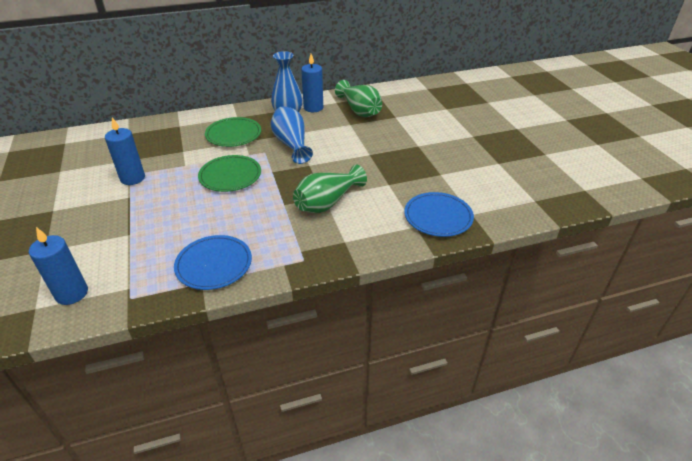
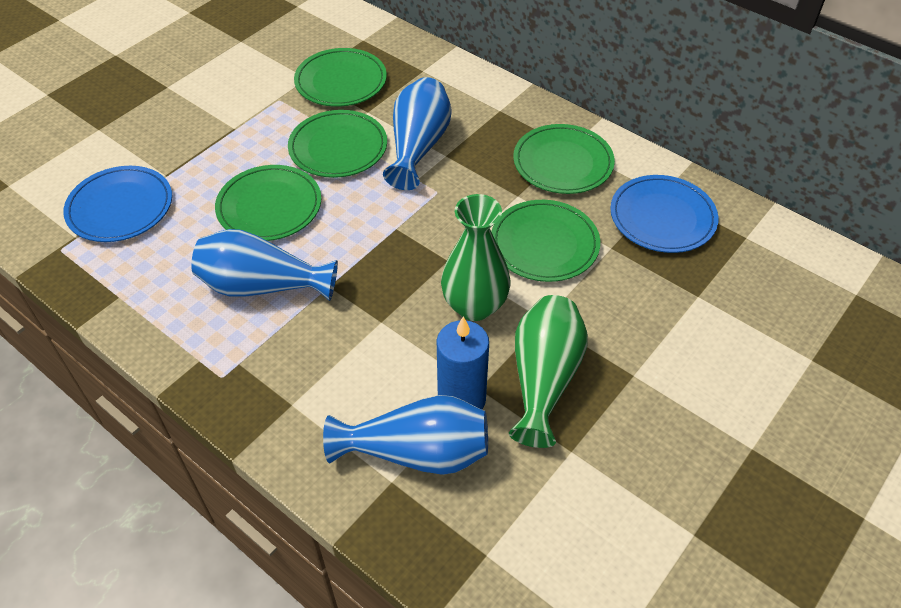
blue candle: [29,227,88,305] [105,117,145,185] [301,54,323,112] = 3 -> [437,316,489,409] = 1
blue vase: [271,51,303,112] [271,106,313,164] = 2 -> [191,229,338,301] [323,395,488,475] [383,77,452,190] = 3
green plate: [198,155,261,192] [205,117,261,147] = 2 -> [215,165,321,241] [288,110,387,178] [294,48,387,107] [491,200,600,282] [513,124,615,194] = 5

